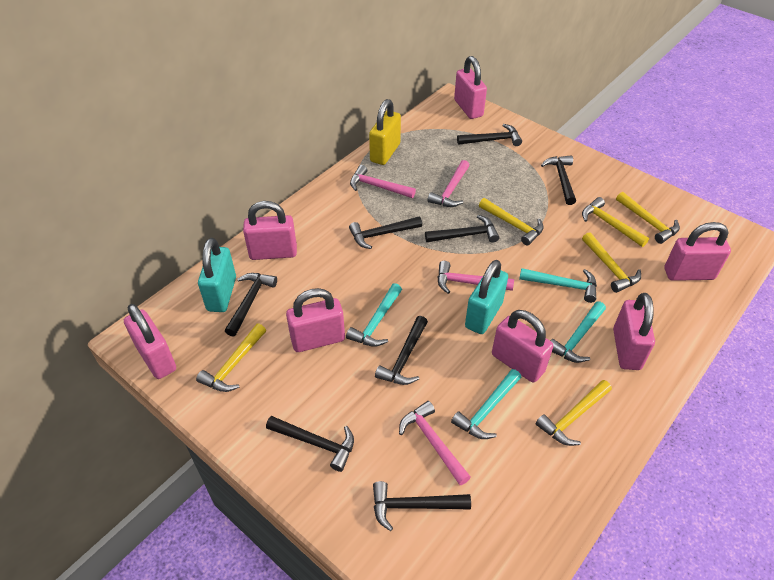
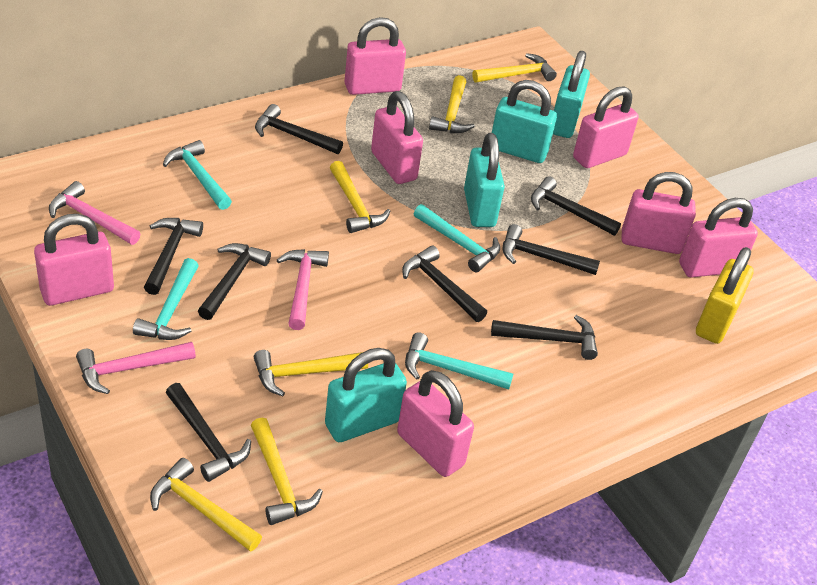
pink hammer: [350,165,416,198] [399,401,471,485] [427,160,470,207] [438,261,514,294] = 4 -> [49,181,140,245] [76,342,196,394] [277,249,329,330] = 3
turquoise padlock: [198,238,236,312] [465,260,508,334] = 2 -> [325,348,407,442] [464,133,505,227] [492,80,557,163] [553,51,590,138] = 4

